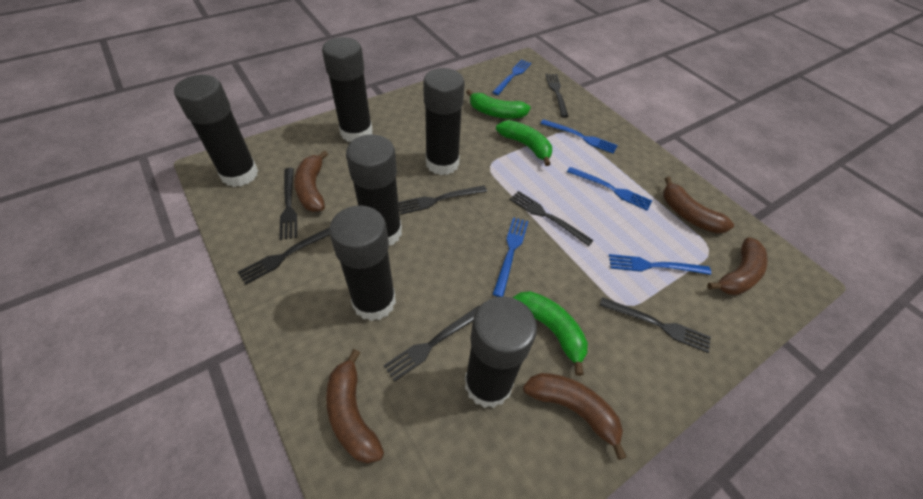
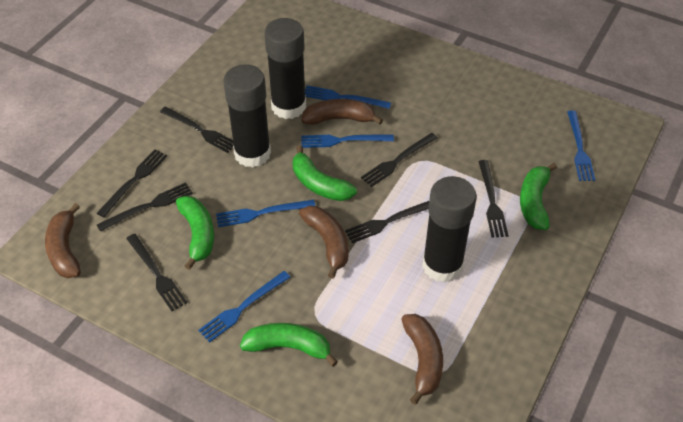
black glue stick: [174,75,258,187] [322,37,373,142] [329,206,396,321] [346,134,402,245] [423,68,465,175] [465,297,537,408] = 6 -> [223,64,271,168] [264,18,306,119] [422,176,477,282] = 3
brown banana: [294,151,328,212] [326,349,384,464] [523,373,627,460] [663,177,734,233] [707,237,768,295] = 5 -> [45,203,81,278] [299,206,349,279] [302,99,383,125] [401,314,443,405] = 4
green banana: [466,89,531,119] [496,120,552,166] [512,291,588,376] = 3 -> [176,196,214,270] [240,323,338,367] [293,145,357,201] [520,163,557,230] = 4

